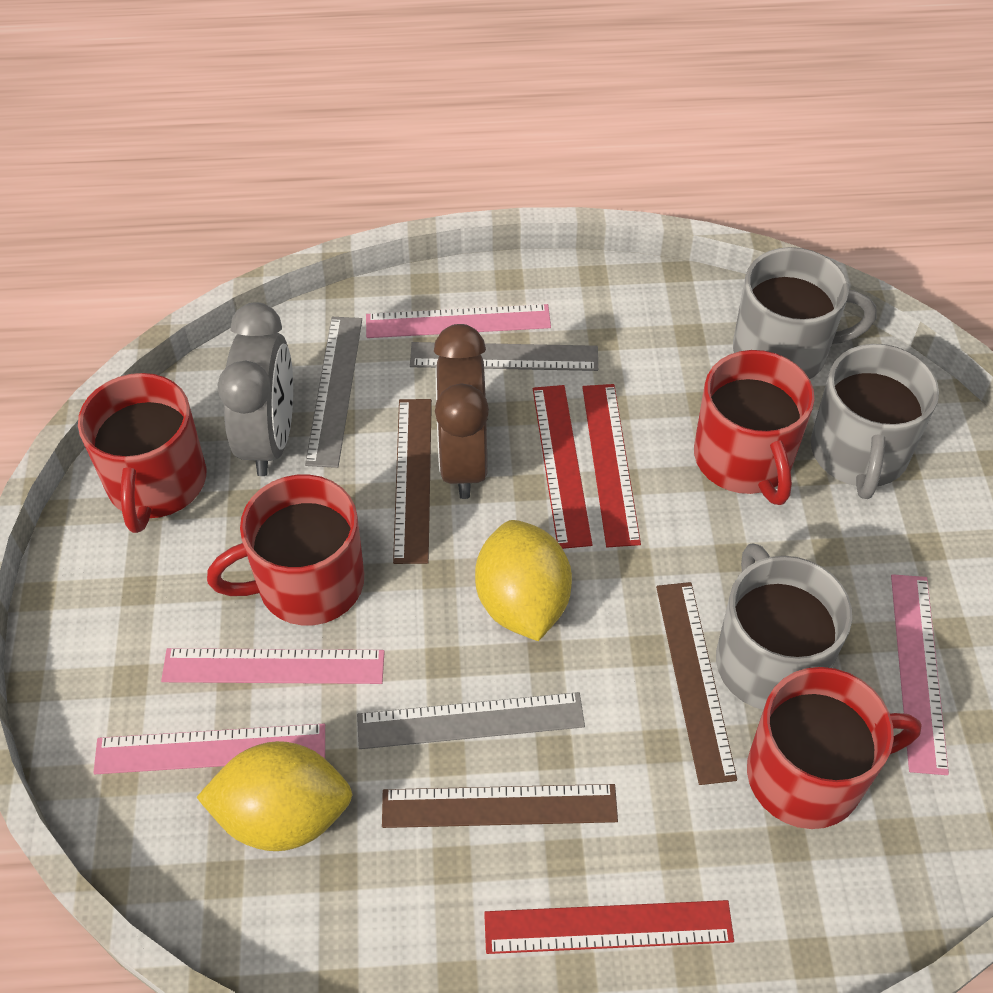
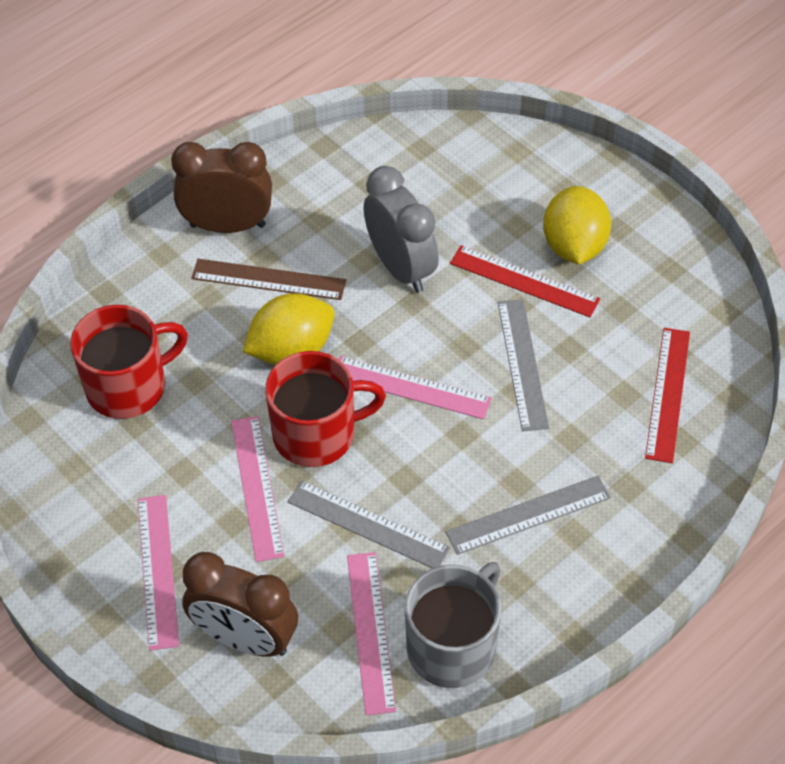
brown clock: [434,324,489,499] = 1 -> [171,142,272,233] [182,552,298,657] = 2
brown ruler: [382,784,618,828] [393,399,432,564] [656,582,737,785] = 3 -> [191,259,346,300] = 1
grey mug: [716,543,852,710] [733,247,877,379] [811,344,939,499] = 3 -> [405,562,501,688] = 1
red mug: [78,373,206,533] [207,474,364,626] [694,350,815,505] [747,667,922,829] = 4 -> [70,305,188,419] [265,351,386,467] = 2
red ruler: [484,900,734,954] [533,385,593,549] [582,384,641,547] = 3 -> [450,245,600,317] [645,328,690,463] = 2

